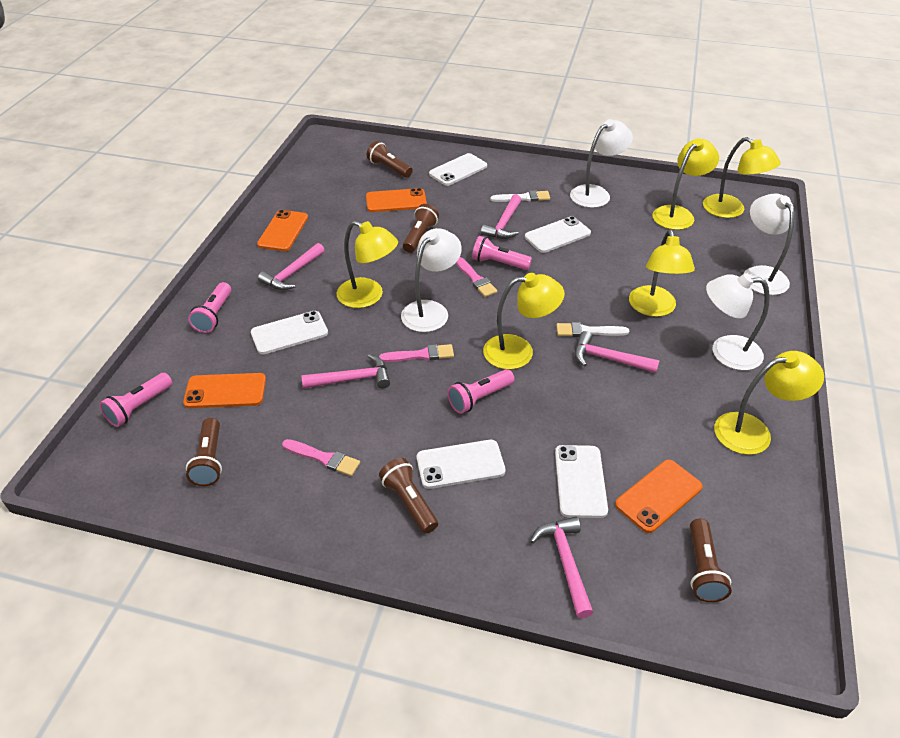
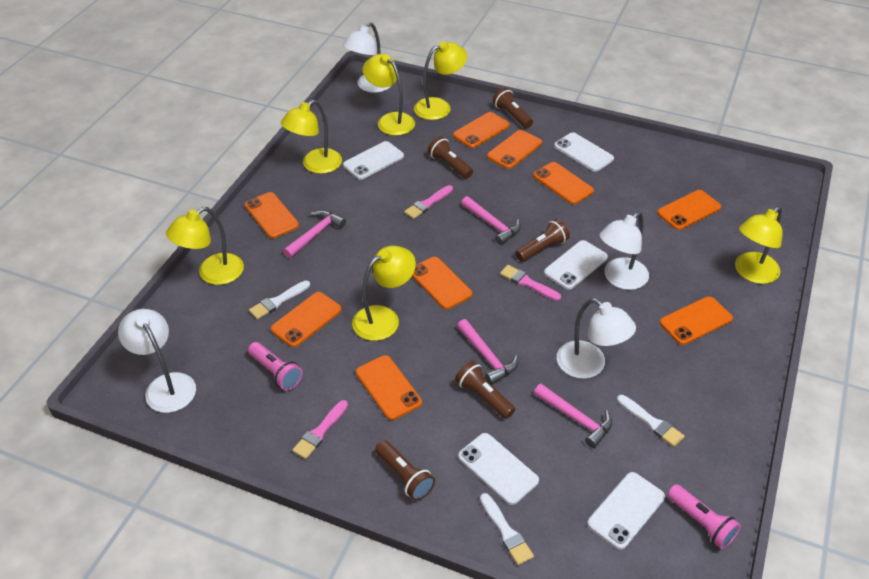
orange phone: [183,373,266,408] [257,210,308,251] [366,188,427,212] [615,460,702,533] = 4 -> [245,192,299,238] [271,292,342,347] [356,355,422,420] [412,257,472,310] [453,112,510,148] [487,130,542,169] [533,162,594,204] [657,190,721,230] [659,296,733,345] = 9
pink flashlight: [99,373,172,427] [188,282,231,333] [448,369,515,414] [472,236,532,270] = 4 -> [248,342,303,390] [667,484,741,549] = 2
pink hammer: [258,243,325,290] [301,354,390,389] [481,194,521,239] [530,516,594,618] [575,331,660,373] = 5 -> [283,210,346,258] [457,319,518,385] [461,196,521,245] [534,384,613,448] = 4
white brush: [490,190,550,202] [556,322,629,337] = 2 -> [249,280,310,319] [480,493,534,565] [617,395,685,447] = 3

